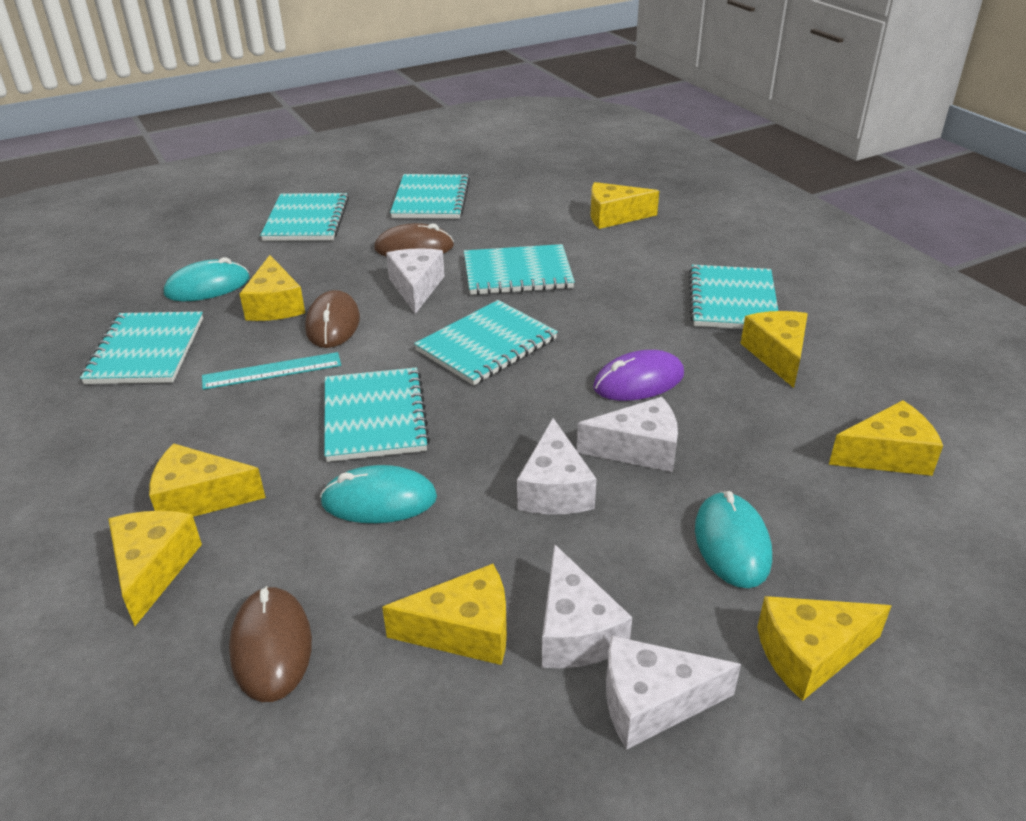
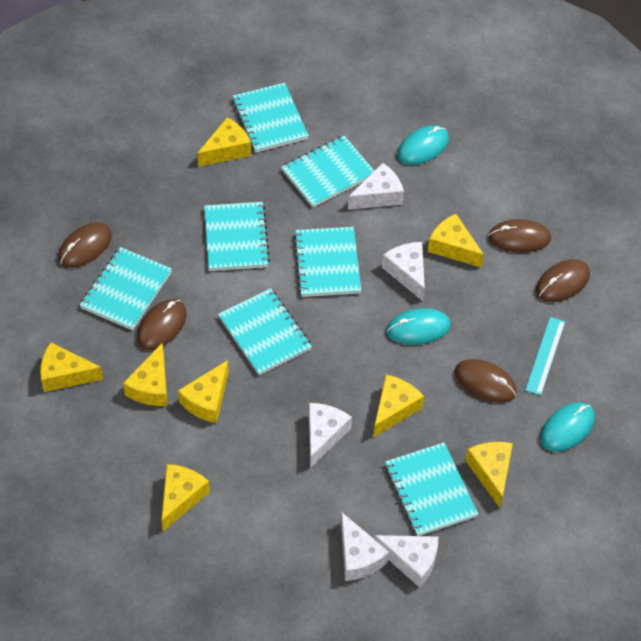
brown mouse: [229,586,312,702] [305,290,360,348] [374,223,454,257] = 3 -> [58,223,112,268] [137,299,187,350] [454,359,517,403] [488,219,551,253] [536,259,590,302] = 5
purple mouse: [593,350,684,401] = 1 -> none = 0

